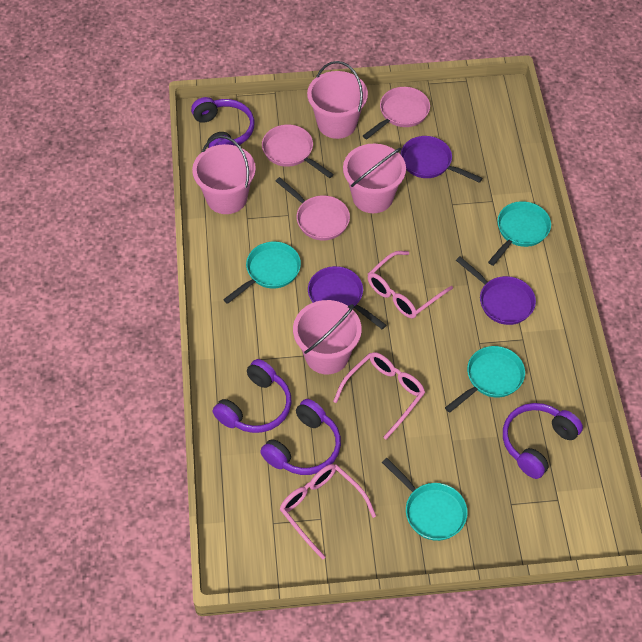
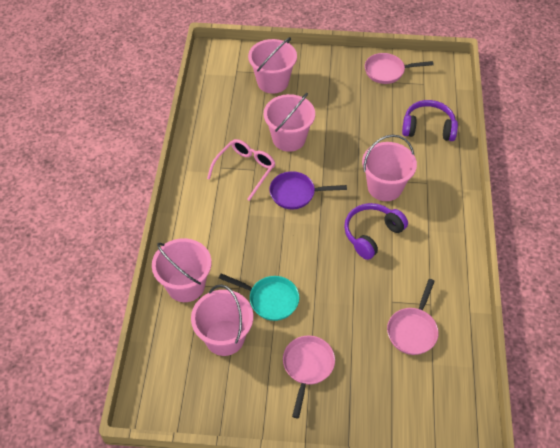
pink bucket: [192,135,256,214] [293,300,362,374] [307,61,368,139] [343,144,406,213] = 4 -> [152,238,212,302] [191,284,253,356] [248,37,297,94] [264,93,315,152] [362,135,417,201] = 5
pink glasses: [280,464,376,560] [333,352,425,439] [368,251,453,319] = 3 -> [207,139,276,201] = 1
purple headphones: [191,97,255,148] [213,359,291,433] [260,399,341,475] [503,403,583,479] = 4 -> [344,203,408,260] [402,100,458,141] = 2
purple pan: [308,266,386,329] [401,136,483,183] [456,257,536,325] = 3 -> [269,171,347,210] = 1
turquoise pan: [223,242,301,304] [382,458,468,541] [445,346,525,413] [488,201,551,266] = 4 -> [219,273,299,321] = 1

